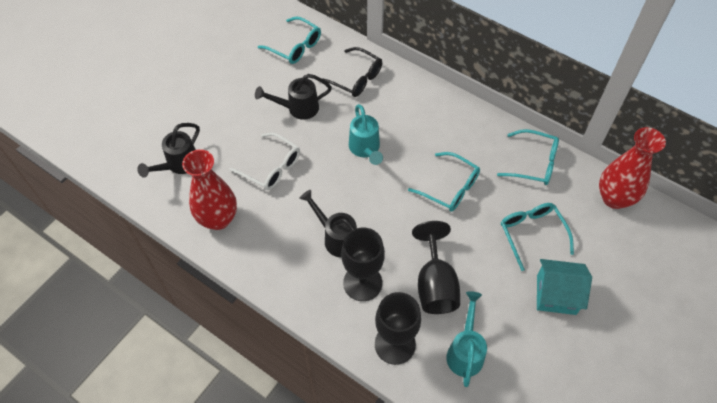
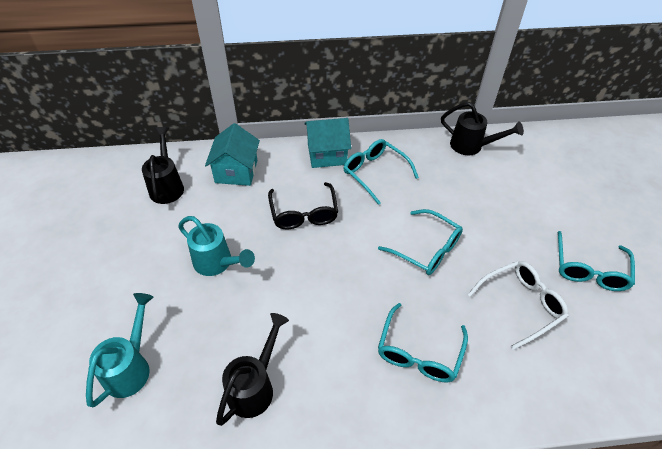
black goblet: [341,227,385,301] [375,292,421,365] [412,221,460,314] = 3 -> none = 0
red vase: [182,150,237,230] [599,127,666,209] = 2 -> none = 0
turquoise house: [537,259,592,315] = 1 -> [205,123,260,186] [304,118,351,168] = 2

